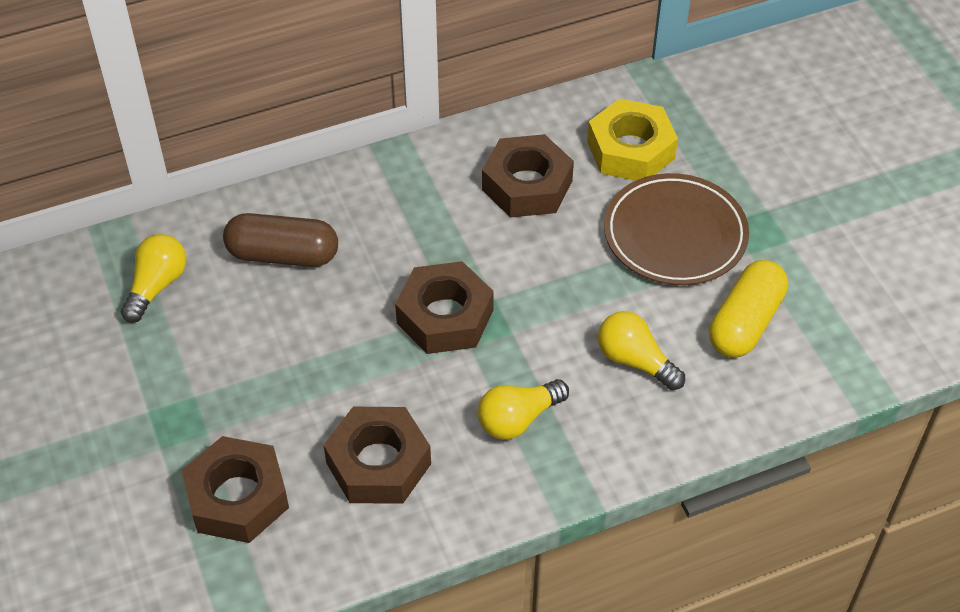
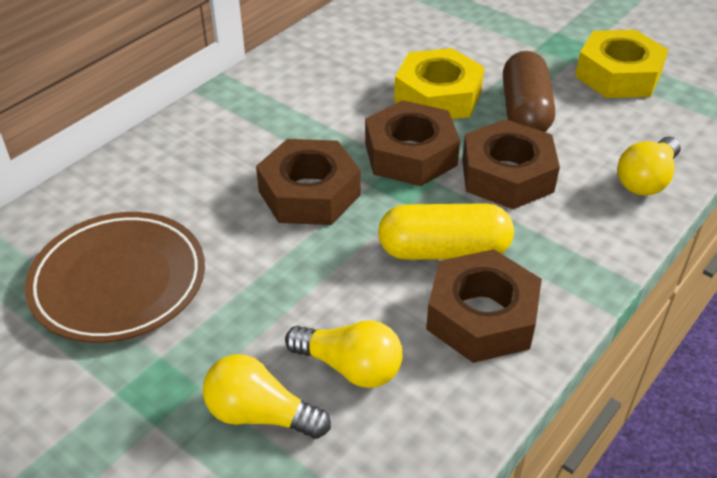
yellow nut: [587,99,678,181] = 1 -> [394,48,484,119] [575,30,668,98] = 2

